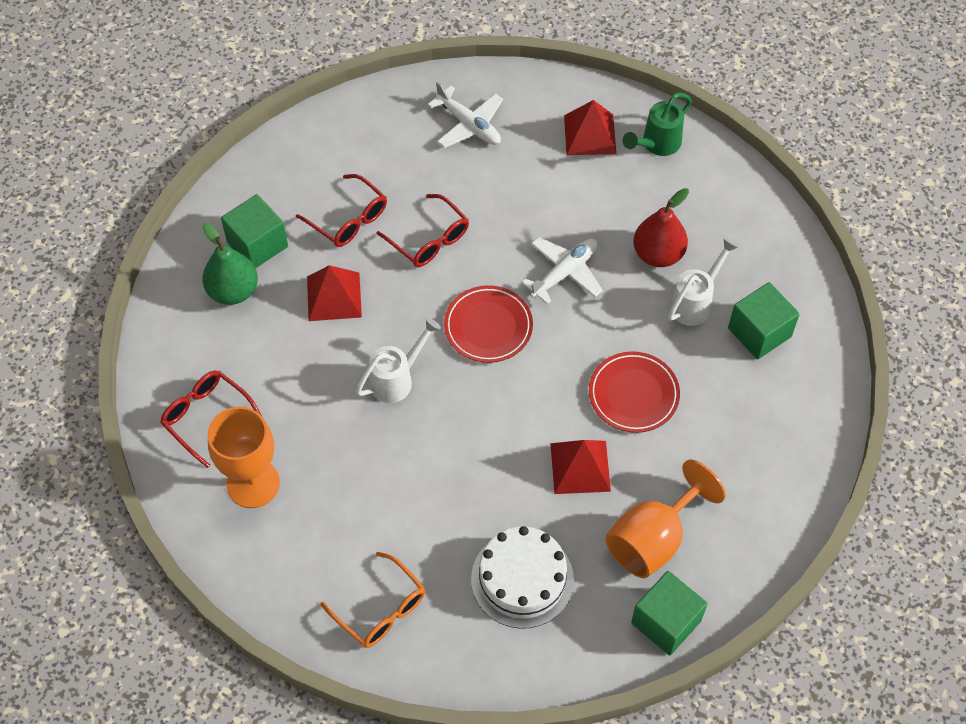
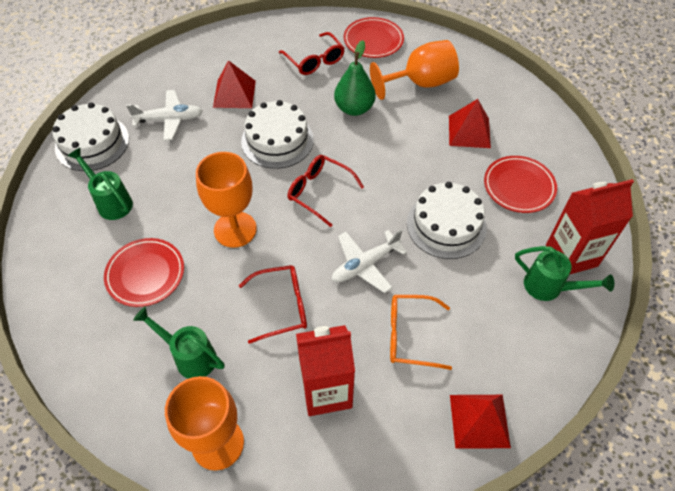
green cube: [221,194,288,268] [631,571,708,655] [728,282,800,359] = 3 -> none = 0
green watering can: [623,93,692,156] = 1 -> [68,148,133,220] [133,307,225,379] [515,246,614,301] = 3
orange goblet: [208,407,280,508] [605,460,726,578] = 2 -> [165,376,244,471] [196,152,257,248] [370,40,459,100] = 3
red carton: none = 0 -> [296,325,355,416] [546,179,634,275] = 2
red pear: [633,188,689,267] = 1 -> none = 0
red plate: [444,285,533,363] [589,351,680,433] = 2 -> [104,238,184,307] [344,17,404,58] [484,156,557,213] = 3
white cake: [471,526,574,629] = 1 -> [52,102,129,171] [241,100,314,169] [407,182,487,259] = 3
white watering can: [356,317,441,403] [668,238,739,326] = 2 -> none = 0

